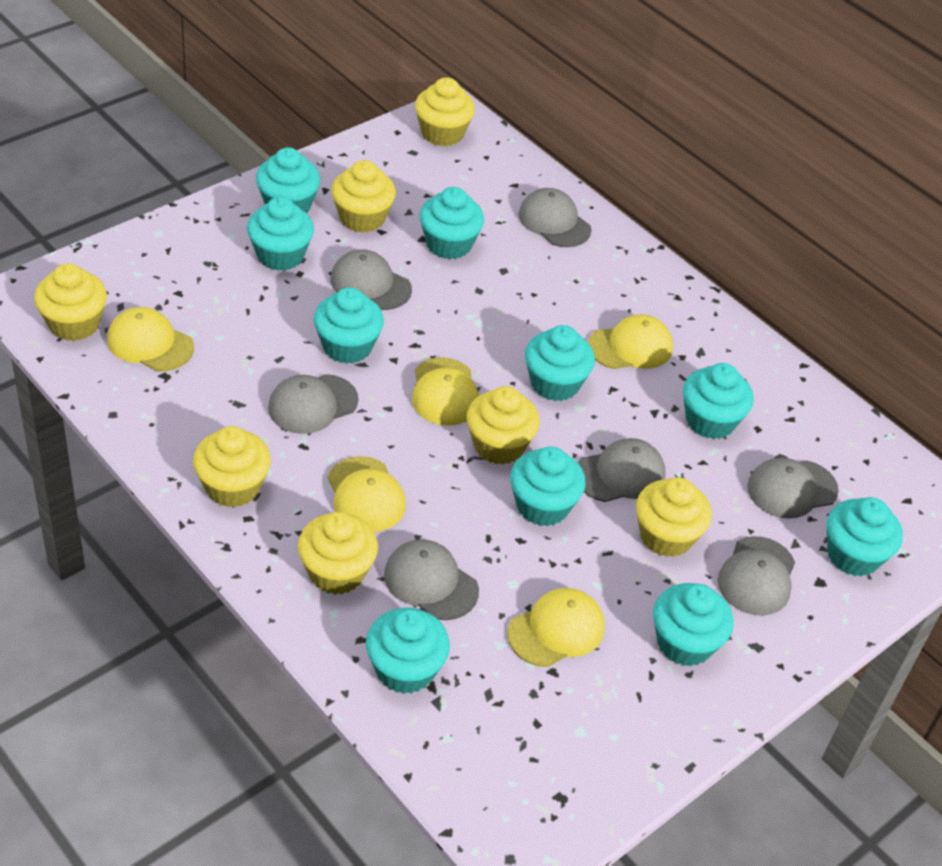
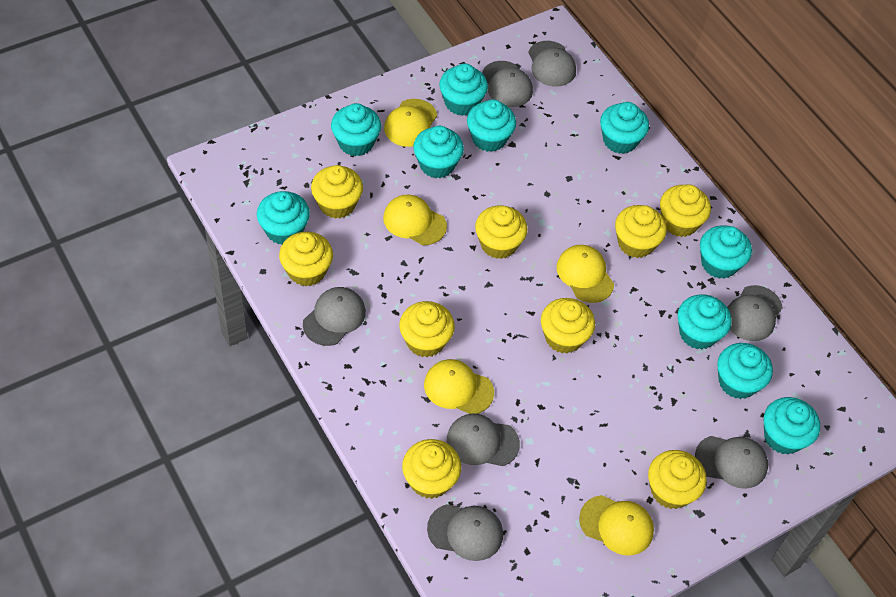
yellow cupcake: [34,264,107,341] [193,426,271,508] [298,512,378,595] [331,160,396,233] [415,77,475,146] [467,386,540,465] [636,477,712,557] = 7 -> [279,232,333,286] [311,165,363,219] [399,301,455,357] [402,439,461,499] [475,205,528,259] [541,298,595,353] [615,205,667,258] [648,450,707,509] [660,185,711,237] = 9

